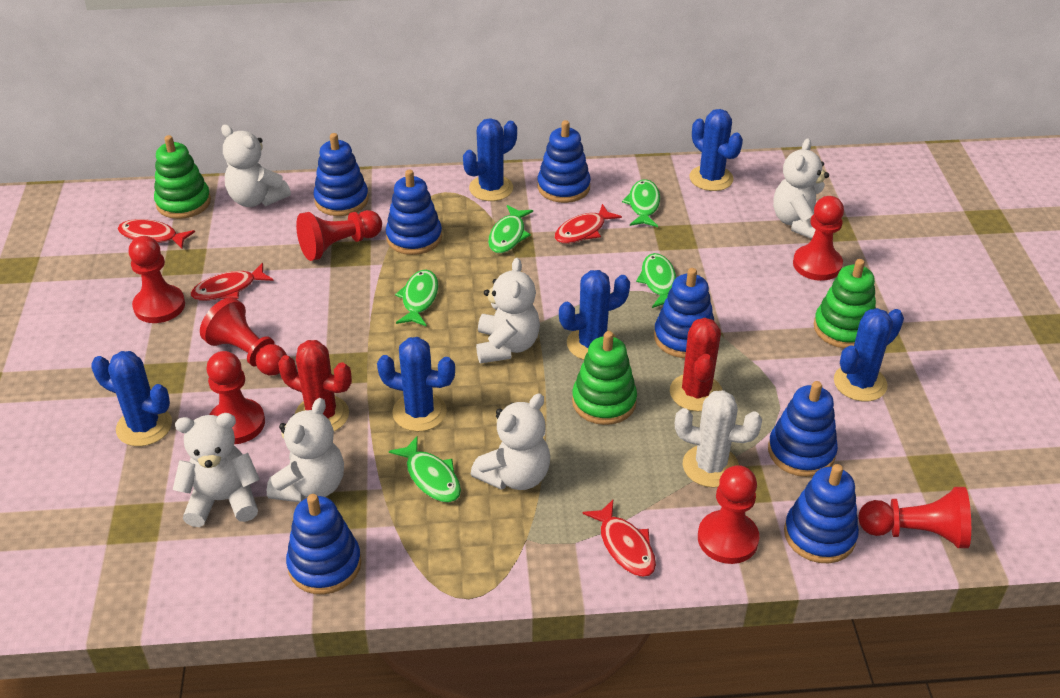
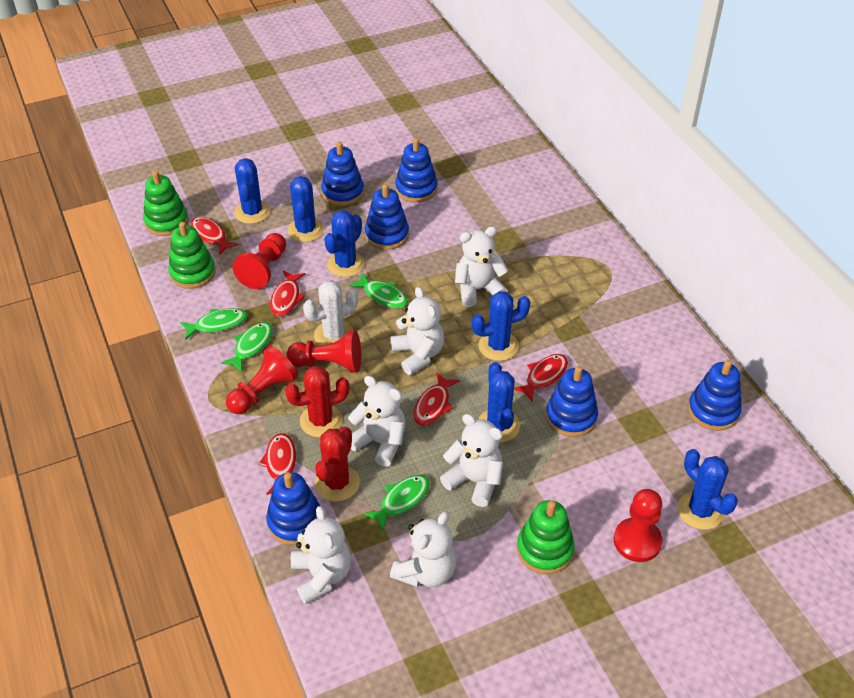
blue stacking toy: [286,494,361,595] [313,133,369,216] [386,170,442,255] [537,120,591,203] [654,268,714,358] [768,381,838,477] [784,464,859,563] = 7 -> [266,472,320,545] [321,142,364,206] [365,184,409,250] [395,138,438,202] [546,366,598,437] [688,360,742,431] = 6
green fish: [389,436,461,503] [395,270,438,327] [488,205,533,253] [622,179,660,227] [636,253,676,308] = 5 -> [180,308,247,340] [221,322,273,372] [349,272,408,308] [364,475,430,531] = 4
red fish: [118,219,195,249] [191,263,274,301] [555,204,622,244] [582,500,656,577] = 4 -> [191,217,238,255] [259,433,296,495] [270,271,306,317] [414,372,459,426] [514,354,568,402] = 5
red pawn: [129,236,185,323] [200,297,287,376] [206,351,265,444] [296,210,382,261] [698,465,759,564] [793,196,844,281] [858,487,971,548] = 7 -> [226,346,298,414] [233,233,286,289] [287,330,361,373] [614,489,663,562] = 4

